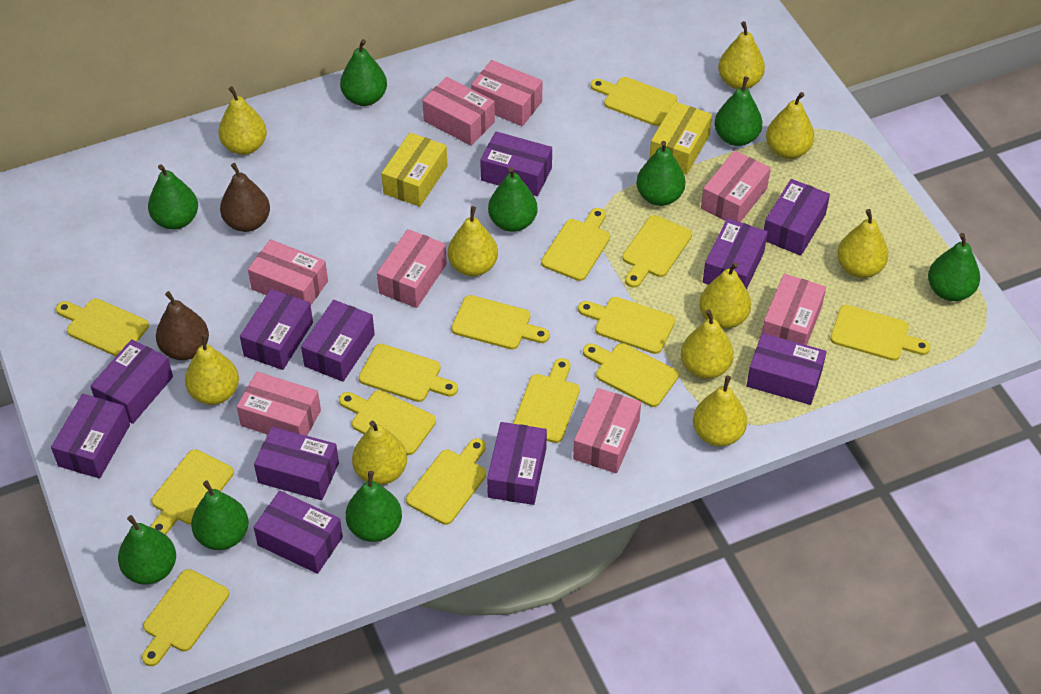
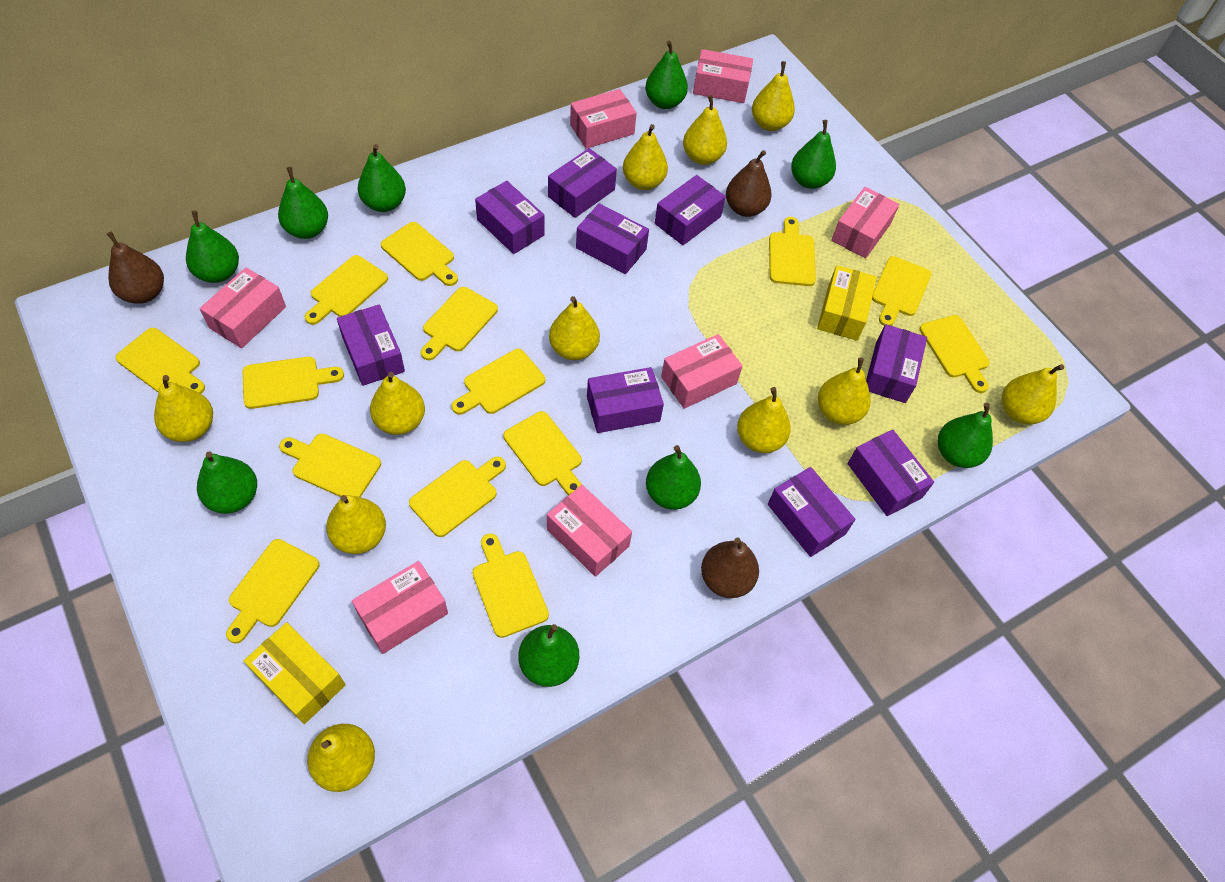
brown pear: [156,291,209,360] [220,163,270,232] = 2 -> [107,232,164,304] [701,537,759,598] [726,150,772,217] = 3
pink box: [237,372,321,436] [248,239,328,305] [377,229,447,308] [422,77,495,146] [471,60,542,126] [573,388,641,473] [701,150,771,222] [762,274,826,345] = 8 -> [200,267,286,348] [352,561,448,654] [547,485,632,577] [570,89,637,149] [661,334,742,409] [693,49,753,103] [831,187,899,259] = 7
purple box: [51,394,130,478] [90,339,173,424] [240,289,313,370] [254,427,339,500] [254,491,343,574] [301,300,375,382] [480,131,552,196] [487,422,547,505] [703,218,768,289] [747,333,827,405] [764,179,830,256] = 11 -> [337,305,405,386] [475,181,545,254] [548,148,617,218] [576,203,649,274] [587,367,664,433] [655,175,726,245] [768,467,855,557] [848,430,934,516] [866,324,927,403] = 9
yellow pear: [185,334,239,405] [218,86,267,155] [352,421,407,485] [448,206,498,276] [681,310,734,379] [693,376,747,446] [699,262,751,329] [718,21,765,89] [766,92,814,159] [837,209,888,278] = 10 -> [154,375,213,442] [307,724,375,792] [326,495,386,554] [370,372,425,435] [549,296,600,360] [623,124,668,190] [683,95,727,165] [737,387,791,453] [752,61,795,131] [818,357,870,425] [1002,364,1064,424] = 11

